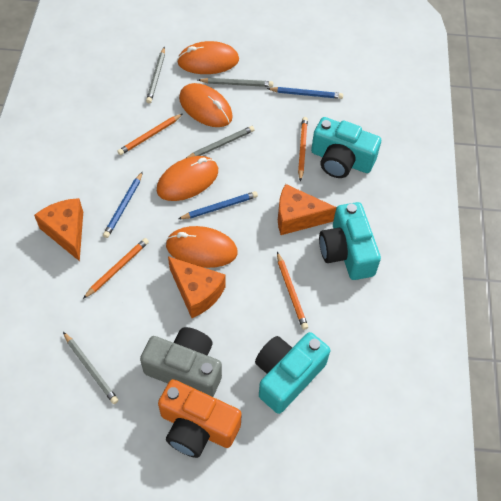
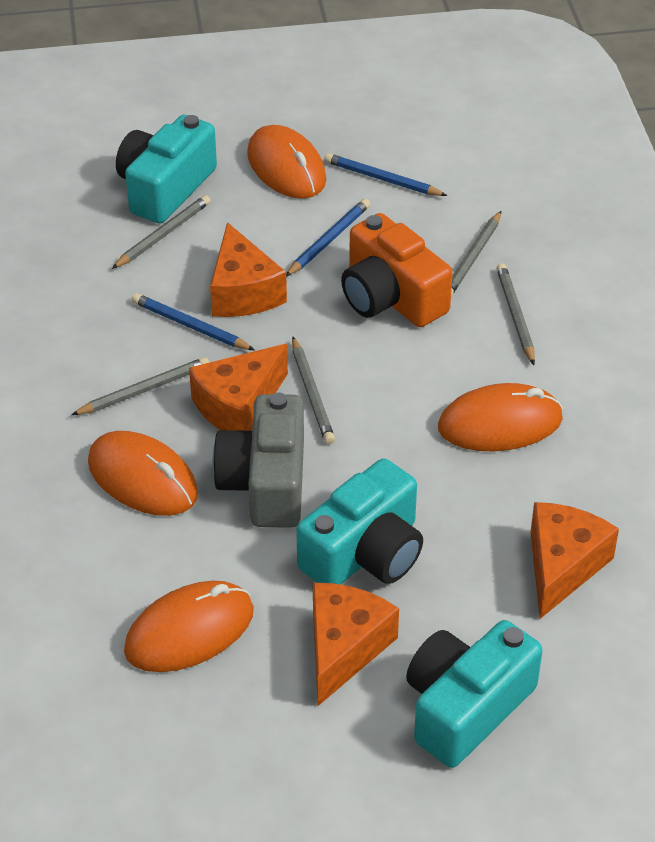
grey pencil: [63,332,119,404] [146,47,165,103] [186,126,255,158] [198,78,273,87] = 4 -> [71,357,209,415] [112,195,211,269] [292,337,335,444] [451,211,501,296] [496,263,535,365] = 5
orange cheese: [34,198,83,261] [168,256,226,318] [278,184,337,235] = 3 -> [189,344,288,431] [210,222,287,317] [313,583,399,706] [530,502,619,619] = 4
orange pencil: [83,238,149,299] [117,114,182,155] [277,252,308,330] [298,117,308,181] = 4 -> none = 0

